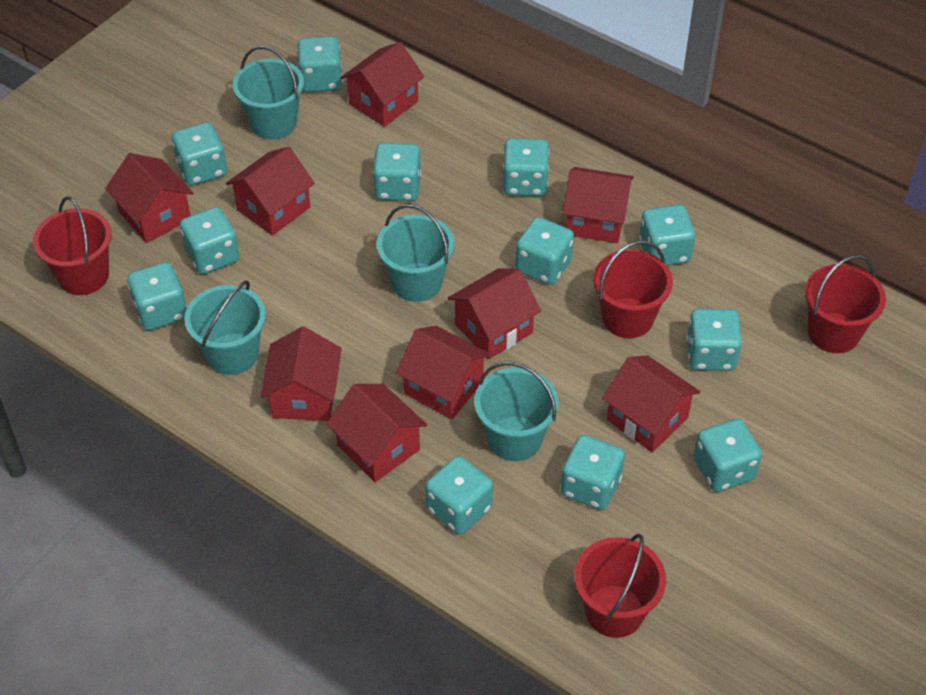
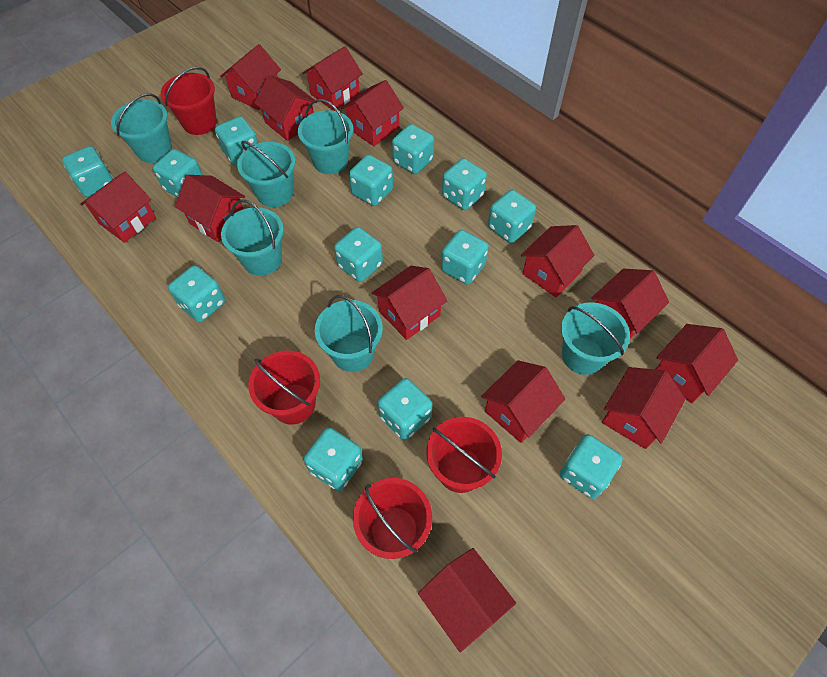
red house: [105,153,194,243] [226,147,315,236] [261,326,342,421] [327,384,427,482] [340,42,424,127] [396,326,491,419] [448,268,541,359] [563,167,634,243] [602,356,700,452] = 9 -> [81,172,156,243] [175,175,245,242] [220,44,281,110] [254,75,317,141] [302,46,363,111] [341,80,404,146] [372,266,447,340] [418,548,516,652] [481,360,565,443] [521,225,594,297] [592,269,669,339] [602,367,686,449] [655,324,738,403] = 13
turquoise bucket: [184,281,266,375] [233,46,304,140] [377,204,454,302] [474,362,559,461] = 4 -> [111,93,172,163] [221,199,284,276] [237,141,296,207] [298,99,353,174] [315,295,383,372] [561,302,630,375] = 6
turquoise dice: [127,262,187,331] [172,122,227,186] [180,207,239,274] [297,36,343,92] [373,143,421,201] [425,456,493,534] [503,138,549,196] [515,217,574,285] [560,435,625,510] [639,205,695,266] [686,309,742,371] [693,418,762,492] = 12 -> [62,146,113,197] [153,149,203,197] [168,265,225,322] [215,116,258,166] [304,427,363,491] [334,227,383,282] [349,155,393,206] [378,378,433,440] [392,124,434,174] [441,230,489,285] [442,158,487,210] [488,190,536,243] [560,434,623,499] = 13

